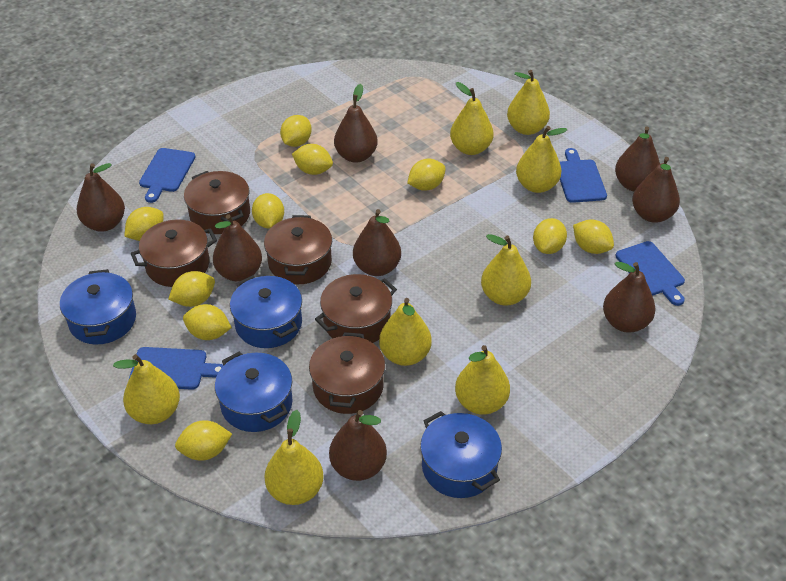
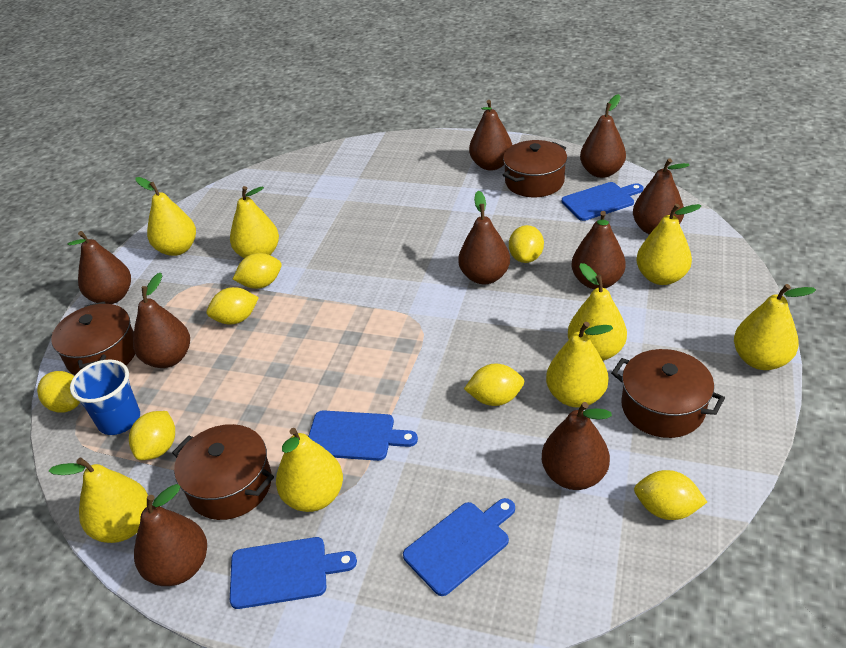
blue cup: none = 0 -> [70,359,140,435] = 1
blue pot: [60,269,136,345] [215,351,293,432] [230,275,302,348] [420,411,502,498] = 4 -> none = 0
brown pear: [77,163,125,232] [213,214,262,282] [329,410,387,481] [334,84,378,163] [353,209,401,276] [603,262,655,333] [615,126,660,191] [632,157,680,223] = 8 -> [68,231,131,304] [133,273,190,368] [134,484,207,586] [458,191,510,285] [469,100,512,171] [542,402,612,490] [571,211,626,289] [580,94,626,178] [633,158,690,235] = 9
brown pot: [130,219,217,287] [184,171,250,234] [264,215,332,284] [309,332,385,414] [315,274,397,343] = 5 -> [51,302,135,375] [172,424,274,520] [503,140,567,197] [611,349,725,438] = 4
yellow lemon: [124,207,164,241] [169,271,215,307] [175,420,232,461] [183,304,232,340] [252,193,284,228] [280,115,312,147] [292,144,333,175] [407,159,446,191] [533,218,567,254] [573,219,614,254] = 10 -> [37,371,80,413] [129,411,175,460] [207,287,259,324] [233,253,282,289] [464,364,524,406] [509,225,544,263] [634,470,707,520] = 7

